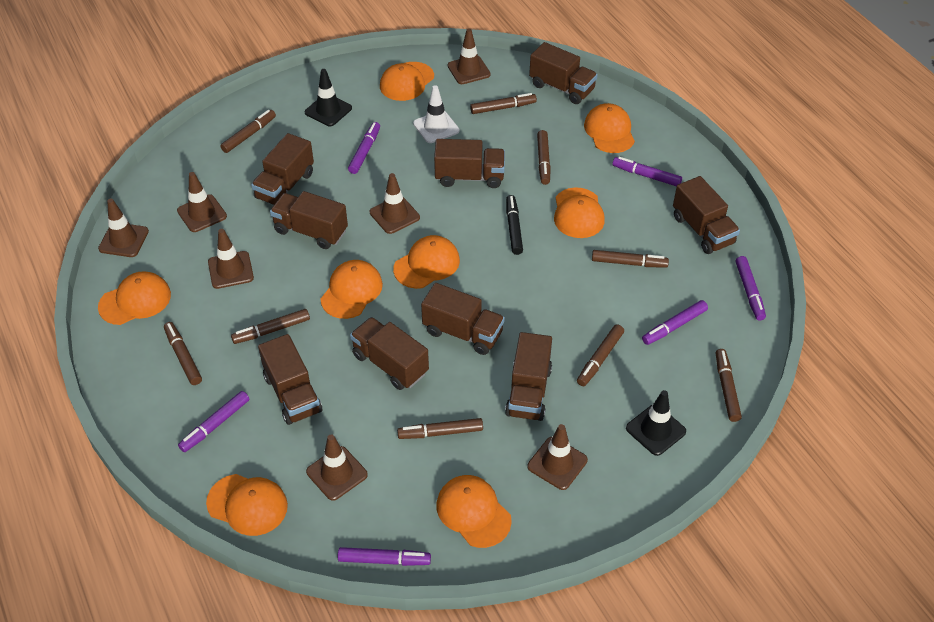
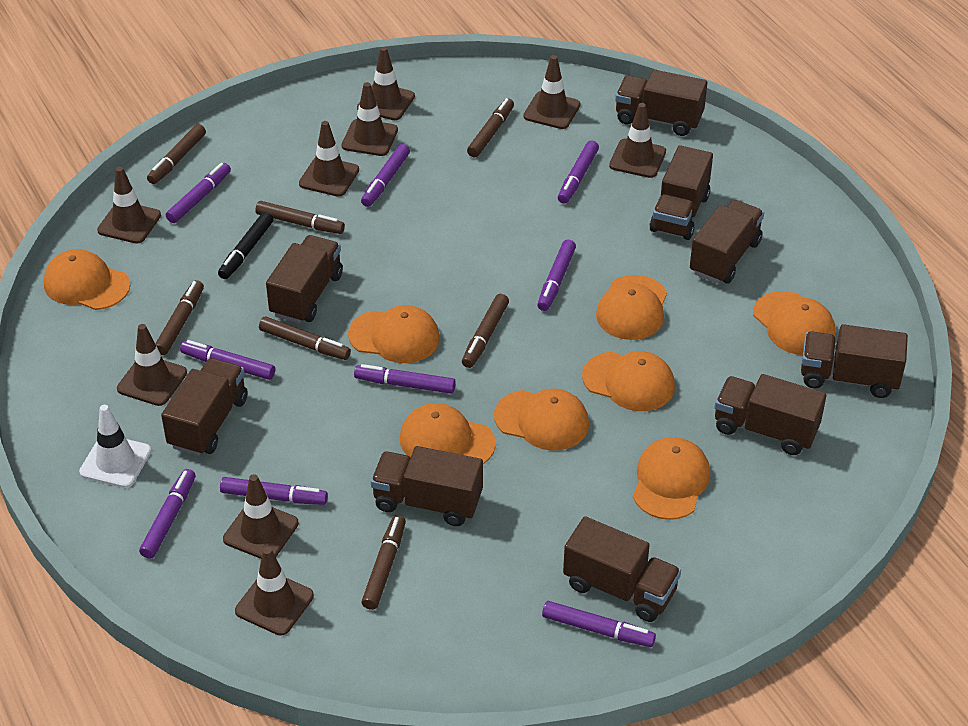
black traffic cone: [305,69,352,126] [626,390,686,456] = 2 -> none = 0
brown marker: [164,322,202,385] [220,110,276,153] [231,309,310,344] [397,418,483,439] [470,93,537,114] [537,130,551,185] [577,324,624,386] [592,250,669,268] [716,349,742,422] = 9 -> [147,124,206,184] [155,280,204,355] [255,201,345,234] [259,317,351,360] [362,515,406,610] [462,294,509,368] [467,98,514,157] = 7
brown traffic cone: [98,199,149,257] [177,172,227,232] [208,229,254,289] [306,434,368,501] [370,173,420,234] [448,29,491,84] [527,424,588,490] = 7 -> [97,166,161,244] [117,324,187,406] [223,474,299,559] [235,547,314,636] [299,121,359,197] [342,82,398,156] [357,47,415,120] [523,55,581,129] [609,103,666,178] = 9
purple marker: [178,391,249,452] [338,547,431,566] [348,122,380,174] [613,157,682,186] [642,300,708,345] [736,256,766,321] = 6 -> [139,469,195,559] [166,163,231,223] [180,340,275,380] [220,477,328,505] [354,364,456,394] [361,144,410,207] [537,239,576,311] [542,601,656,647] [558,140,599,204] = 9

